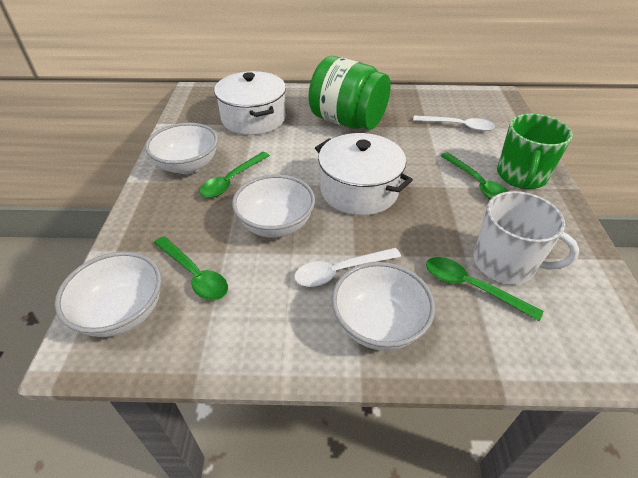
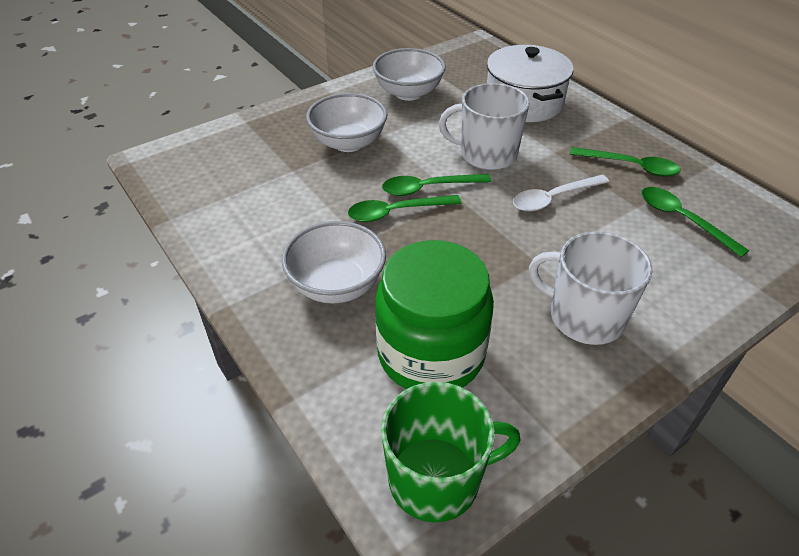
white bowl: [55,251,162,337] [145,123,218,174] [232,174,315,237] [332,262,435,351] = 4 -> [282,221,386,304] [306,93,388,152] [373,48,446,101] = 3
white mug: [473,191,579,284] = 1 -> [439,83,530,170] [529,231,652,345] = 2
white pot: [214,71,286,135] [315,133,413,215] = 2 -> [487,45,573,122] = 1
white spoon: [294,248,401,287] [413,115,495,132] = 2 -> [513,175,609,212] = 1

